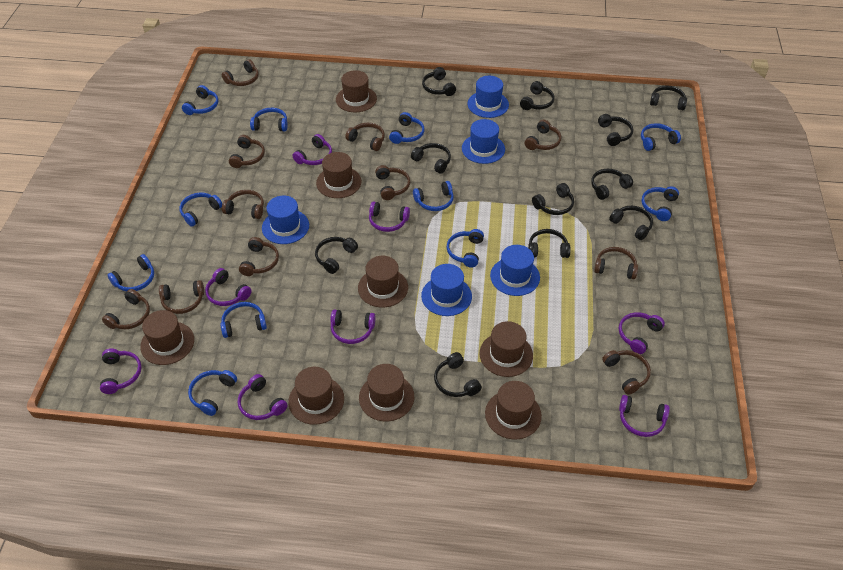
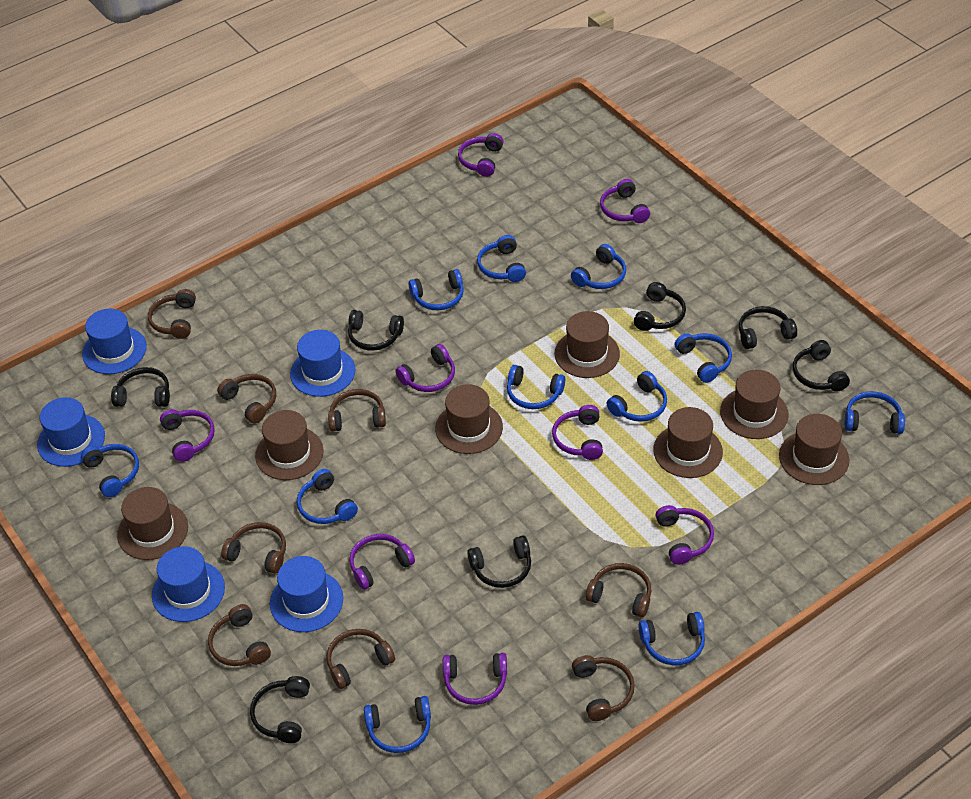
black headphones: [315,237,358,274] [411,143,451,174] [422,67,456,96] [434,352,482,397] [520,81,555,110] [528,229,571,258] [532,183,574,215] [591,169,633,200] [598,114,633,146] [609,206,653,240] [650,85,687,110] = 11 -> [111,367,170,407] [250,676,310,743] [348,310,404,351] [467,536,531,588] [634,282,686,331] [739,306,797,349] [793,340,850,392] = 7
brown hat: [140,310,194,365] [288,367,344,425] [316,152,362,198] [336,70,377,113] [358,256,408,308] [359,364,414,421] [479,321,533,377] [485,381,542,439] = 8 -> [117,487,188,560] [255,410,324,480] [435,384,503,454] [554,311,620,378] [653,407,723,478] [720,370,789,439] [779,414,850,485] = 7
brown headphones: [102,289,150,329] [159,280,204,314] [222,59,259,86] [222,190,264,219] [229,135,265,168] [239,237,279,276] [345,123,385,151] [375,165,410,200] [525,120,561,150] [594,247,638,279] [602,350,651,395] = 11 -> [148,289,196,339] [208,604,271,666] [217,374,276,424] [221,522,286,574] [327,629,395,689] [328,389,386,432] [572,655,635,721] [586,563,651,618] = 8

